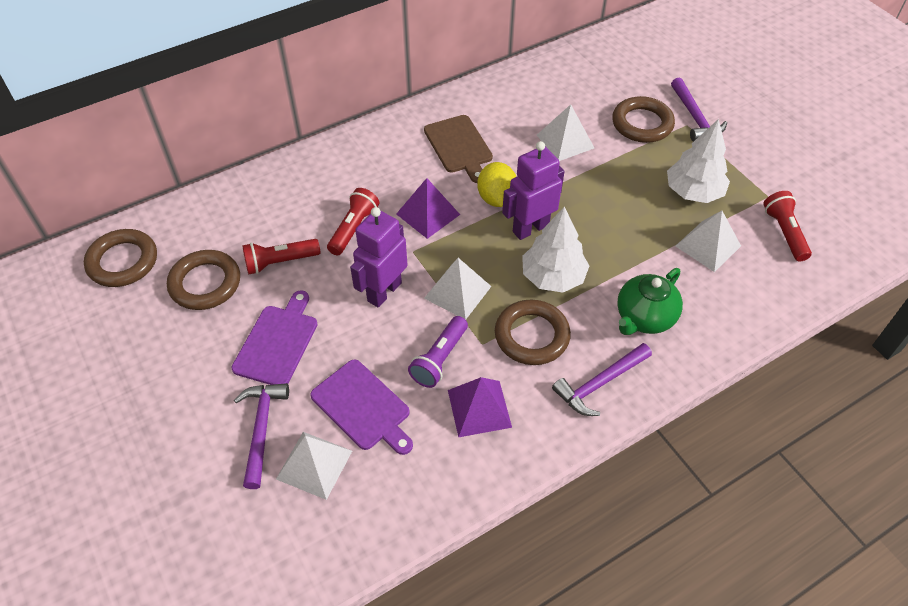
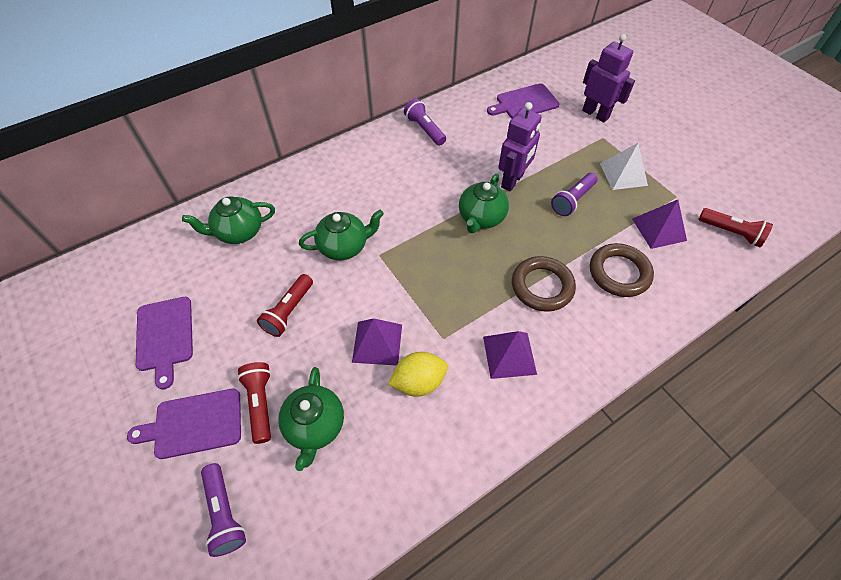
brown cutting board: [424,115,493,183] = 1 -> none = 0
brown ring: [84,229,157,287] [167,250,240,310] [495,300,571,365] [612,96,675,143] = 4 -> [512,256,576,312] [590,243,654,297] = 2
green teapot: [617,268,683,335] = 1 -> [182,196,275,244] [278,367,344,471] [299,210,384,260] [459,174,509,233] = 4
purple cutting board: [231,290,318,385] [310,359,413,455] = 2 -> [127,389,241,459] [136,297,193,390] [487,83,560,119] = 3
purple flashlight: [408,316,468,388] = 1 -> [201,463,246,557] [404,99,446,146] [551,173,598,216] = 3
purple hammer: [234,383,289,489] [552,343,652,416] [671,78,727,141] = 3 -> none = 0
purple pyramid: [396,178,460,239] [448,377,512,437] = 2 -> [352,318,402,366] [483,331,537,379] [632,200,687,249] = 3
white pyramid: [276,432,352,500] [424,258,491,320] [537,104,594,161] [676,210,741,272] = 4 -> [600,143,648,190] = 1
white tree: [522,207,589,293] [667,119,730,203] = 2 -> none = 0

